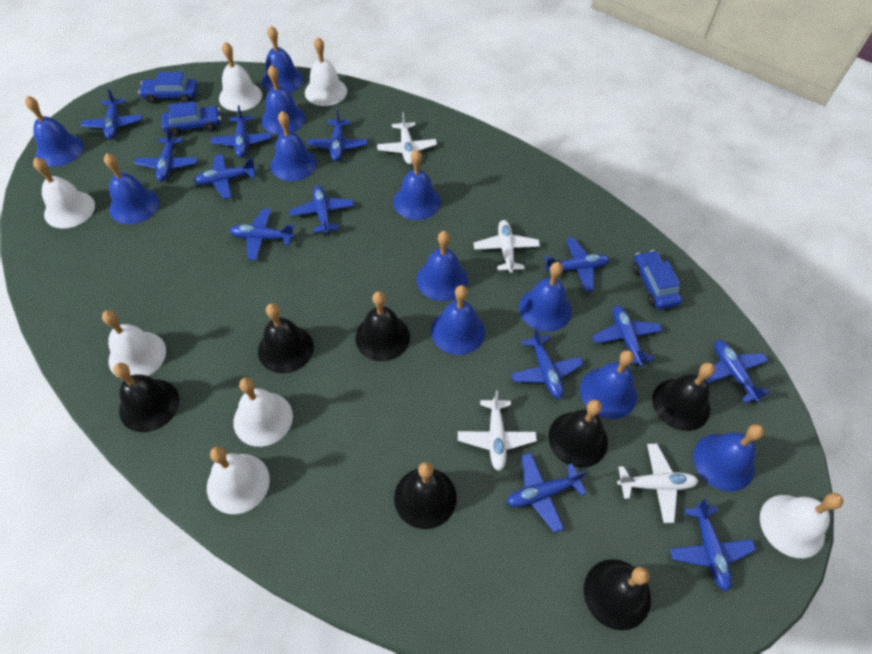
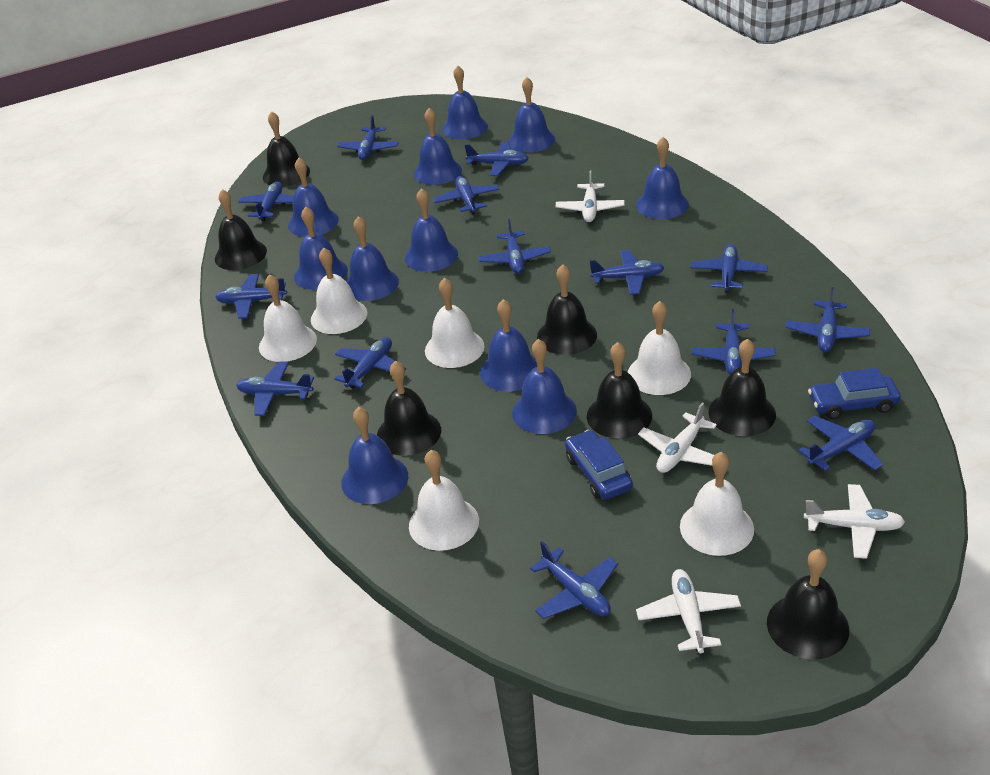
blue car: [138,72,198,103] [161,101,221,136] [633,250,682,310] = 3 -> [565,430,633,500] [808,368,901,419] = 2
blue plane: [81,89,142,139] [134,127,198,181] [194,154,256,199] [211,105,271,158] [229,208,294,260] [289,185,354,234] [307,109,367,162] [507,453,586,533] [511,327,584,399] [544,238,609,292] [592,306,663,366] [670,498,756,591] [705,340,770,403] = 13 -> [215,274,287,319] [236,361,314,416] [238,182,294,221] [335,337,406,389] [337,115,399,160] [433,176,499,214] [465,142,529,176] [479,219,551,274] [530,541,618,619] [589,250,665,295] [691,244,768,292] [691,309,776,375] [785,287,870,352] [798,416,883,471] = 14
white bell: [33,157,95,229] [102,310,166,378] [207,446,270,514] [219,42,262,111] [233,378,293,447] [305,37,347,106] [760,493,843,558] = 7 -> [259,274,317,362] [311,248,367,334] [409,450,479,551] [425,278,484,368] [628,301,691,395] [680,452,754,556] = 6

